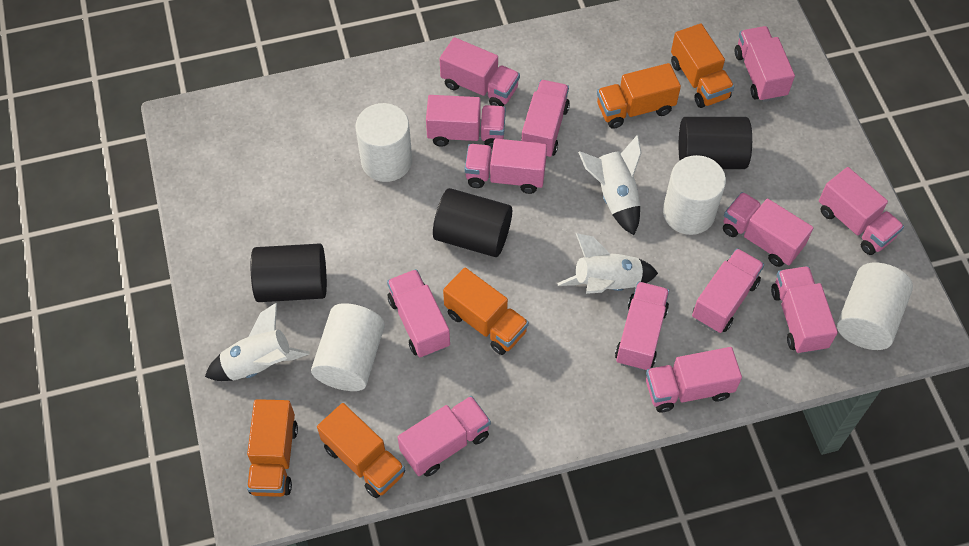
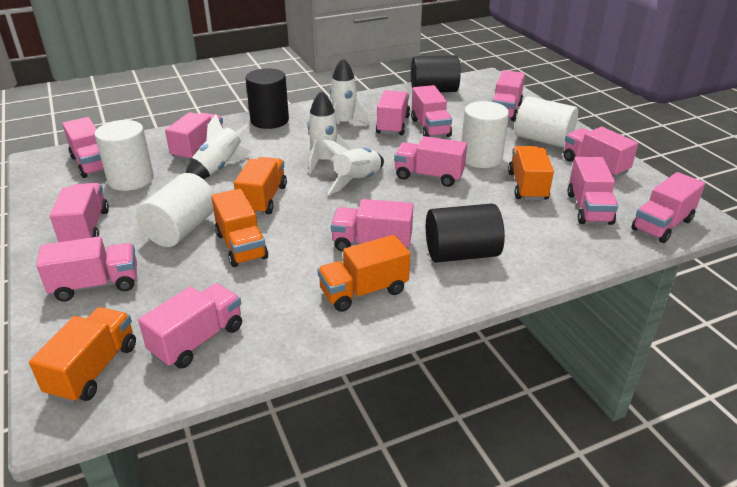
white rocket: [205,303,310,381] [557,233,658,294] [578,135,642,235] = 3 -> [186,115,251,179] [308,91,351,174] [321,139,384,194] [330,58,370,125] = 4

